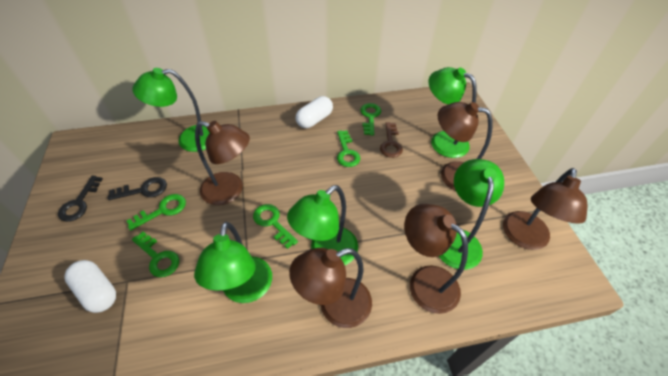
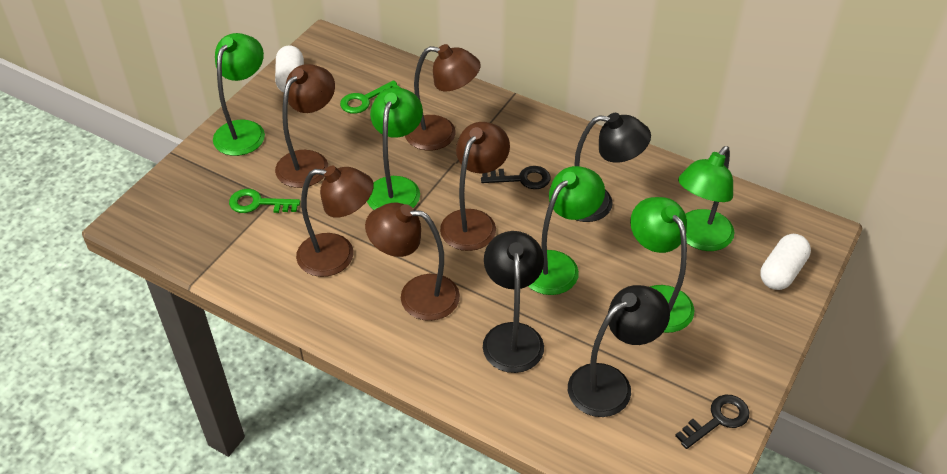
black lamp: none = 0 -> [483,231,544,373] [568,285,670,417] [574,113,651,222] = 3
brown key: [380,122,403,158] = 1 -> none = 0
green key: [127,194,186,231] [132,232,179,277] [253,204,298,249] [337,130,360,167] [361,103,381,136] = 5 -> [229,189,300,213] [340,80,400,114] = 2

